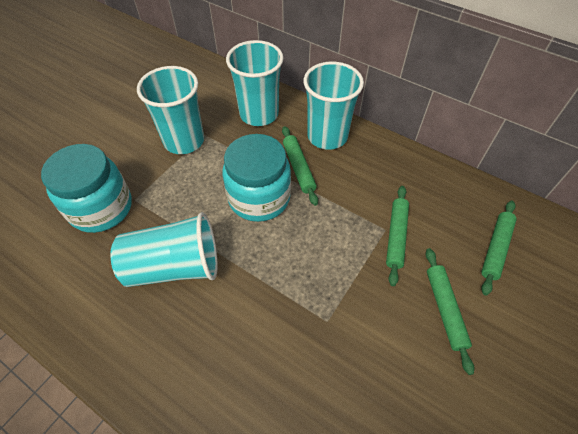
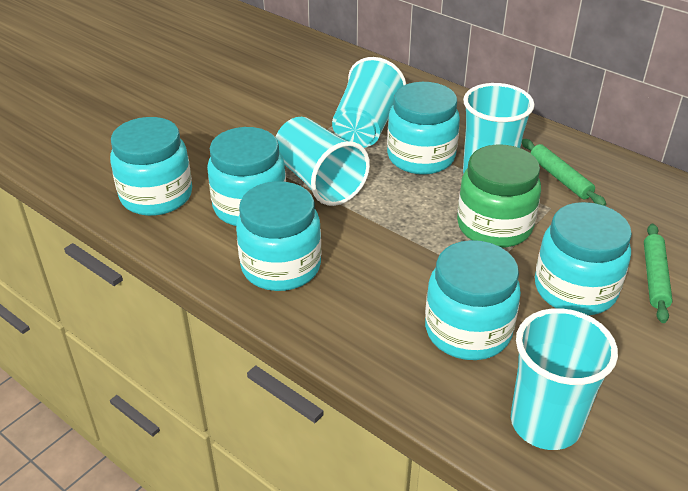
green jar: none = 0 -> [457,144,541,248] = 1
green rolling pin: [282,126,318,206] [386,186,409,286] [426,248,474,375] [481,201,517,296] = 4 -> [522,139,606,206] [644,224,673,323] = 2
turquoise jar: [41,144,132,233] [222,134,291,222] = 2 -> [110,117,192,216] [207,127,286,226] [236,181,321,291] [387,82,460,175] [425,240,521,360] [535,202,632,315] = 6

